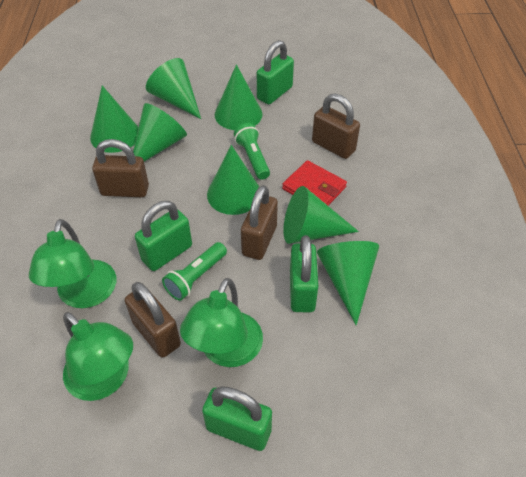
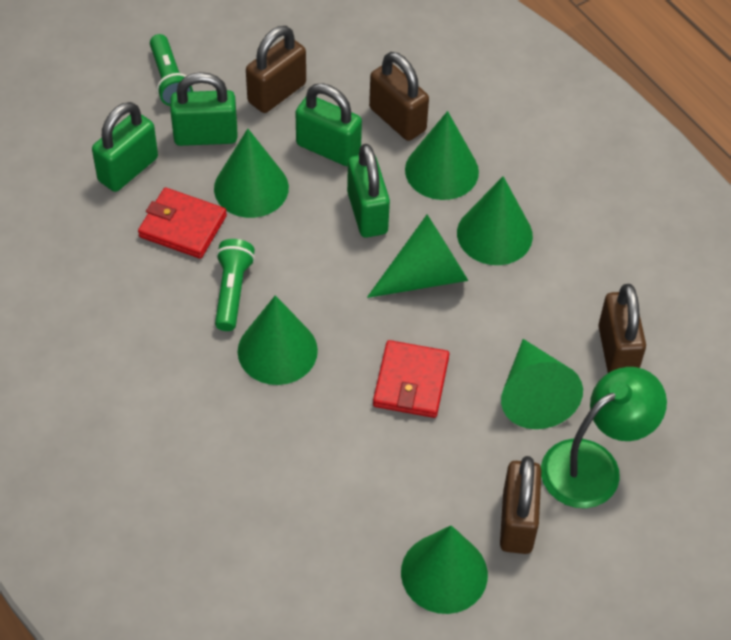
green lamp: [29,219,116,308] [63,312,133,401] [180,278,263,367] = 3 -> [541,367,667,508] = 1
red wallet: [282,160,347,205] = 1 -> [138,188,227,259] [373,340,449,418] = 2

